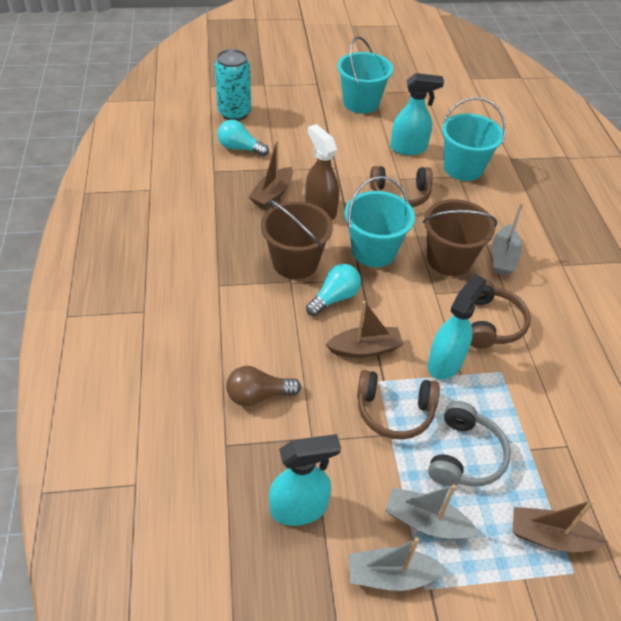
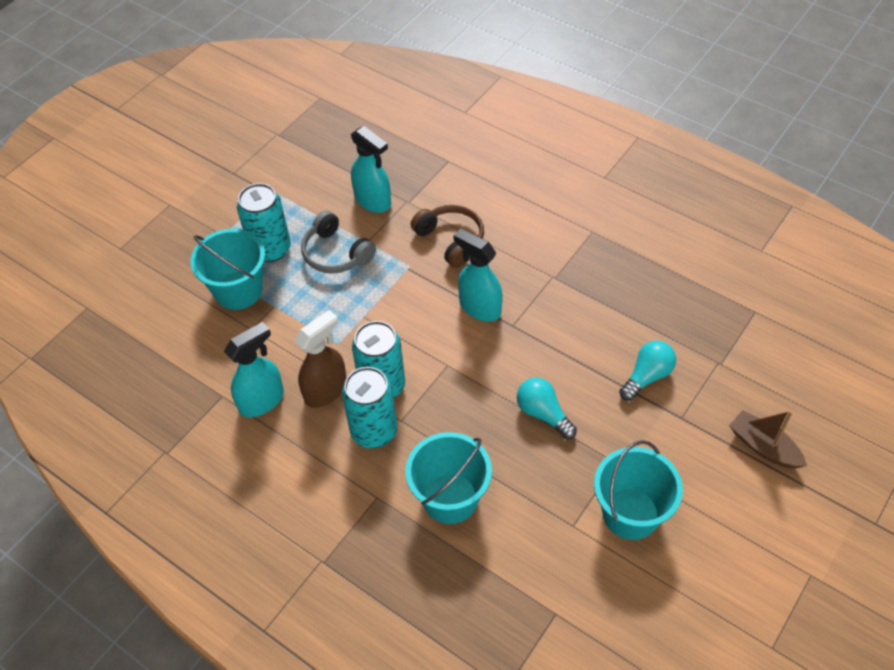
brown boat: [249,140,293,209] [325,301,403,358] [513,500,608,552] = 3 -> [729,410,807,469] = 1
brown bucket: [261,199,333,279] [423,199,497,276] = 2 -> none = 0
brown headphones: [357,370,440,439] [370,166,433,208] [471,279,531,348] = 3 -> [411,205,484,268] = 1
brown light bulb: [226,366,301,406] = 1 -> none = 0
grey boat: [349,537,447,591] [385,484,479,539] [492,203,523,275] = 3 -> none = 0
turquoise can: [215,49,251,121] = 1 -> [237,183,291,262] [342,367,398,448] [352,321,405,398] = 3

